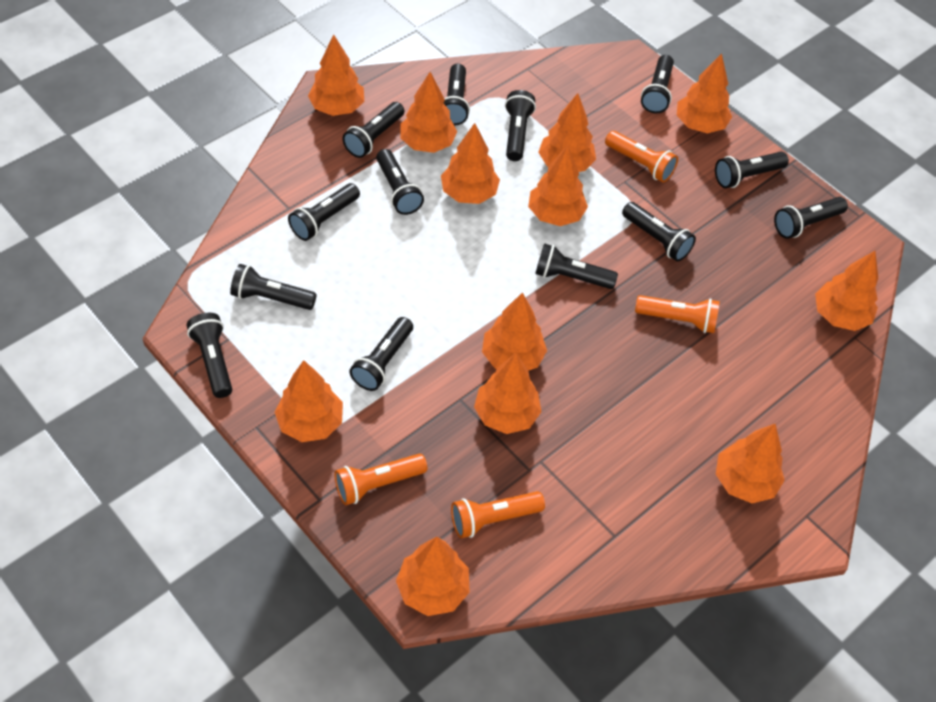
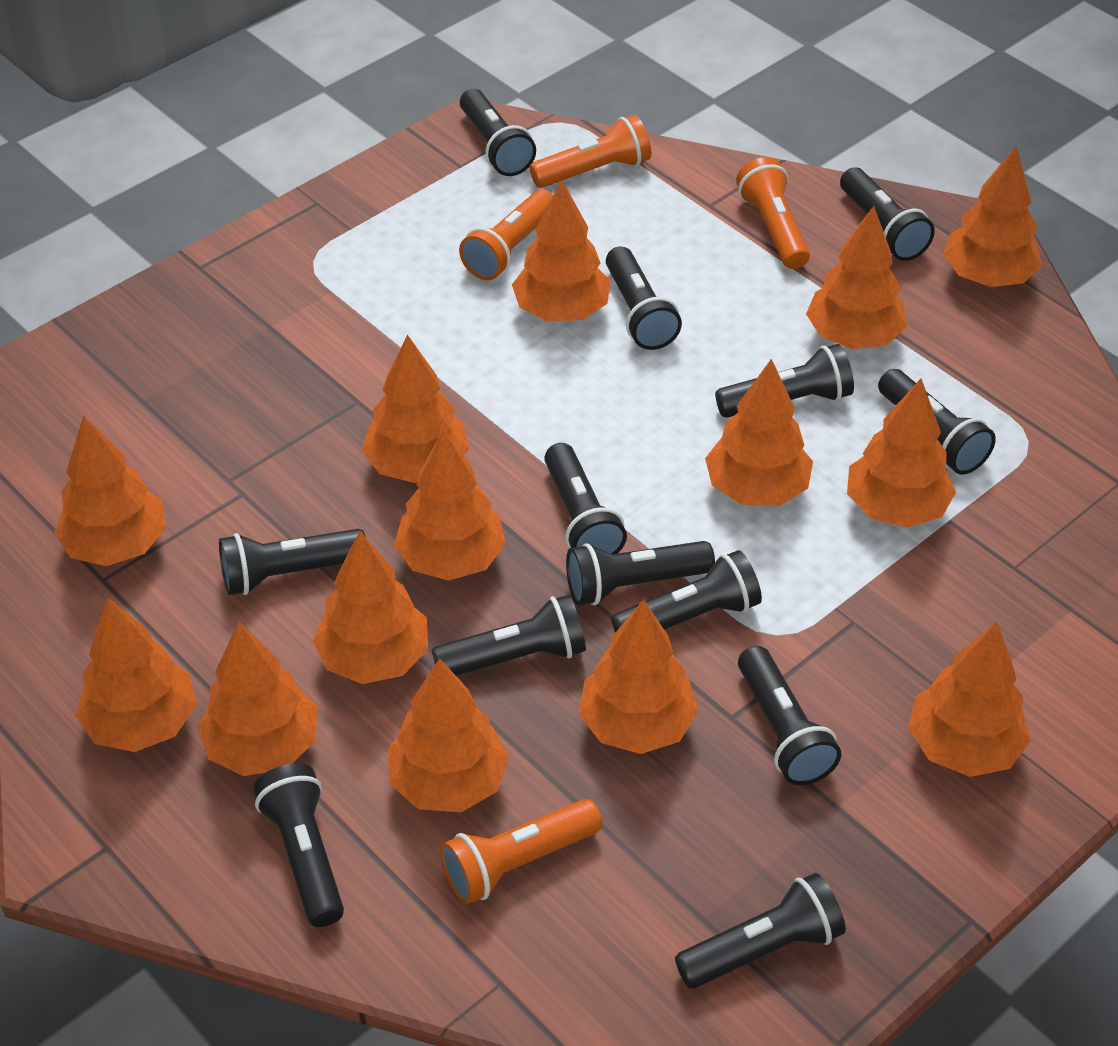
orange tree: [275,360,343,442] [308,34,364,116] [396,537,470,616] [400,72,457,153] [441,123,500,204] [474,353,542,434] [482,293,547,371] [528,145,588,226] [538,93,596,172] [677,53,732,133] [716,424,785,503] [815,251,878,331] = 12 -> [54,415,166,566] [75,598,196,752] [197,622,318,776] [313,531,428,684] [362,334,469,483] [388,658,509,812] [394,429,506,581] [512,180,611,322] [579,599,699,754] [705,359,813,506] [806,206,907,349] [847,379,956,528] [908,622,1031,777] [943,146,1042,287] = 14

